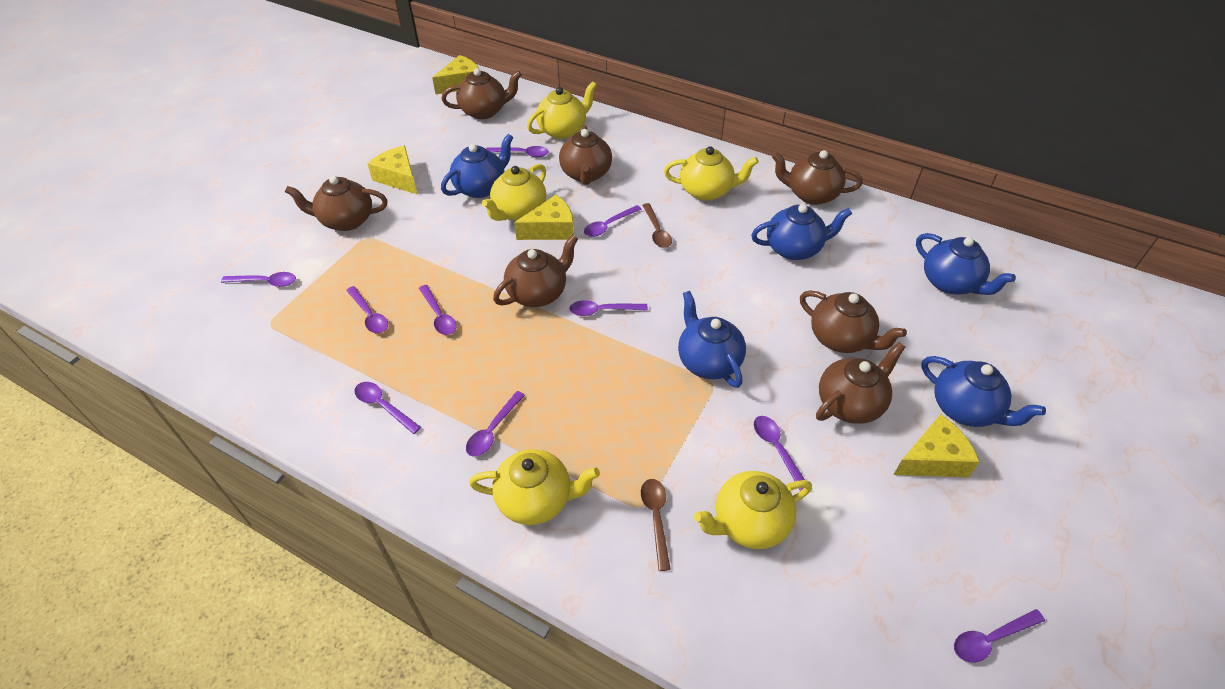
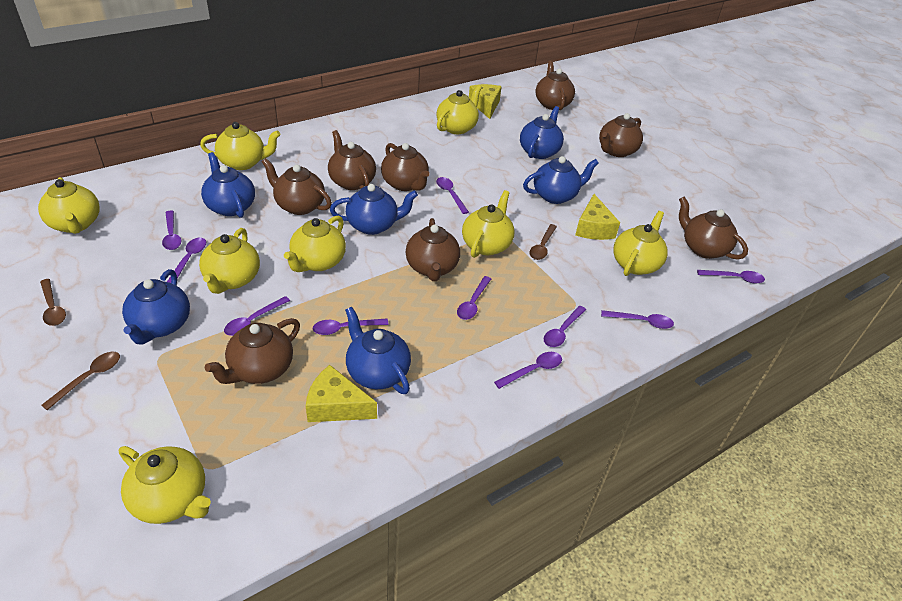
blue teapot: [441,134,513,198] [678,291,746,388] [751,204,852,260] [916,233,1016,295] [921,356,1046,427] = 5 -> [122,269,190,345] [201,152,255,218] [330,184,418,235] [345,307,411,394] [520,106,564,159] [523,156,599,204] = 6
brown spoon: [641,479,671,571] [642,203,672,248] = 2 -> [40,279,66,326] [41,352,120,410] [530,224,557,260] = 3
brown teapot: [285,176,388,231] [442,68,522,119] [493,235,578,307] [559,125,612,185] [772,150,863,205] [800,290,907,353] [816,342,905,424] = 7 -> [205,318,300,384] [262,158,332,215] [328,130,376,190] [381,143,429,191] [406,218,460,281] [536,61,575,110] [599,113,643,157] [679,197,748,260] = 8
yellow cheese: [367,146,417,194] [432,55,479,94] [514,195,574,240] [893,414,980,477] = 4 -> [306,365,377,422] [469,84,502,119] [575,194,620,240] = 3
yellow teapot: [469,449,600,525] [482,164,546,221] [527,81,597,139] [664,146,759,201] [694,471,812,549] = 5 -> [38,177,100,234] [119,446,211,524] [199,228,260,294] [200,122,280,170] [284,216,346,272] [436,85,481,134] [462,190,514,258] [613,211,668,276] = 8

